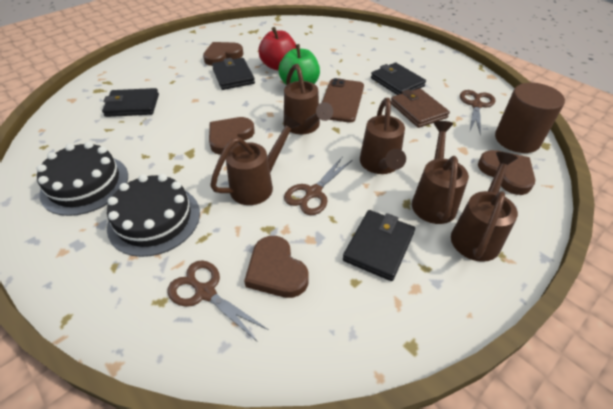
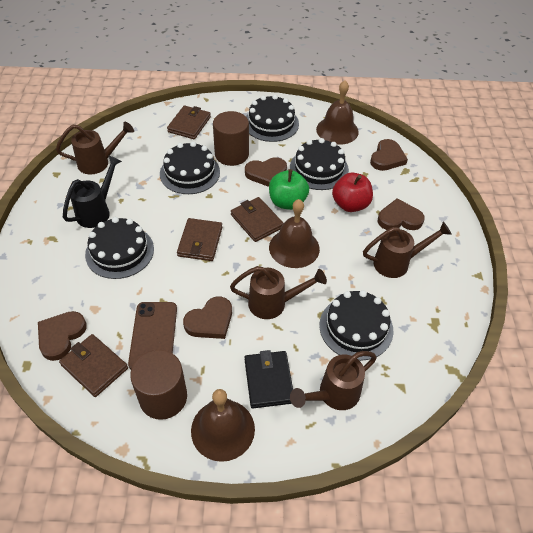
black cake: [37,142,128,216] [107,174,200,257] = 2 -> [85,217,154,279] [160,142,220,194] [246,95,299,142] [290,138,349,190] [319,290,394,361] = 5
black wallet: [102,88,159,117] [212,58,255,90] [343,210,415,281] [371,63,426,95] = 4 -> [244,350,293,408] = 1
black watering can: none = 0 -> [63,156,122,228] = 1
brown bell: none = 0 -> [191,389,255,462] [269,199,320,268] [316,80,359,145] = 3
brown cylinder: [495,83,565,153] = 1 -> [130,350,187,420] [213,111,249,166] = 2
brown heart: [203,42,243,66] [209,117,255,155] [244,236,309,298] [478,150,535,195] = 4 -> [38,311,87,361] [183,297,232,339] [245,157,287,187] [370,139,408,171] [378,198,425,230] = 5
brown scissors: [167,260,269,342] [284,156,352,215] [460,90,495,135] = 3 -> none = 0
brown wallet: [391,88,450,128] = 1 -> [59,334,128,397] [167,105,211,139] [177,218,222,261] [231,197,283,242] = 4
brown watering can: [210,115,301,205] [284,64,333,135] [360,98,406,174] [412,121,469,224] [451,152,518,262] = 5 -> [56,122,134,174] [230,266,327,319] [290,351,377,410] [363,222,452,278] = 4

